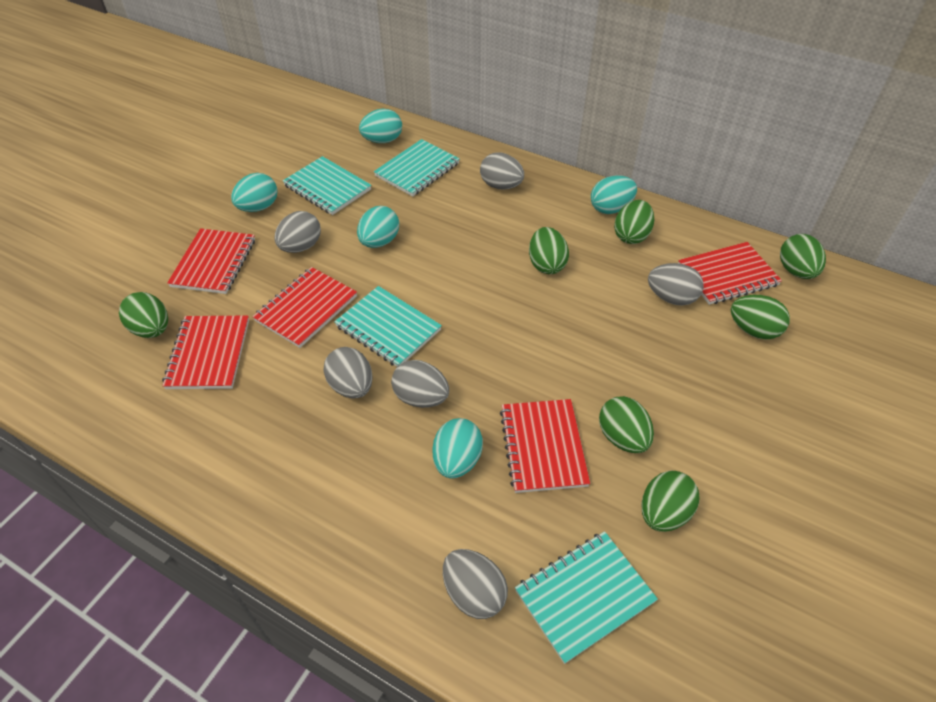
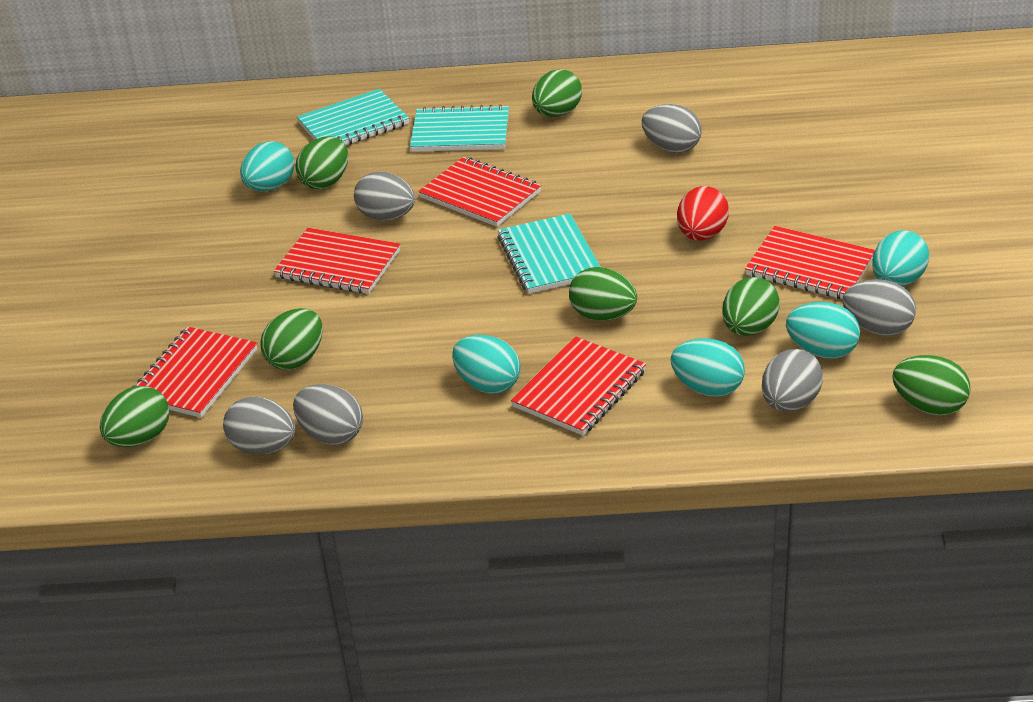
red egg: none = 0 -> [677,186,729,241] = 1
turquoise notebook: [283,156,371,215] [334,286,442,367] [374,139,460,197] [515,531,658,664] = 4 -> [297,89,409,145] [410,104,509,152] [498,214,601,294] = 3

